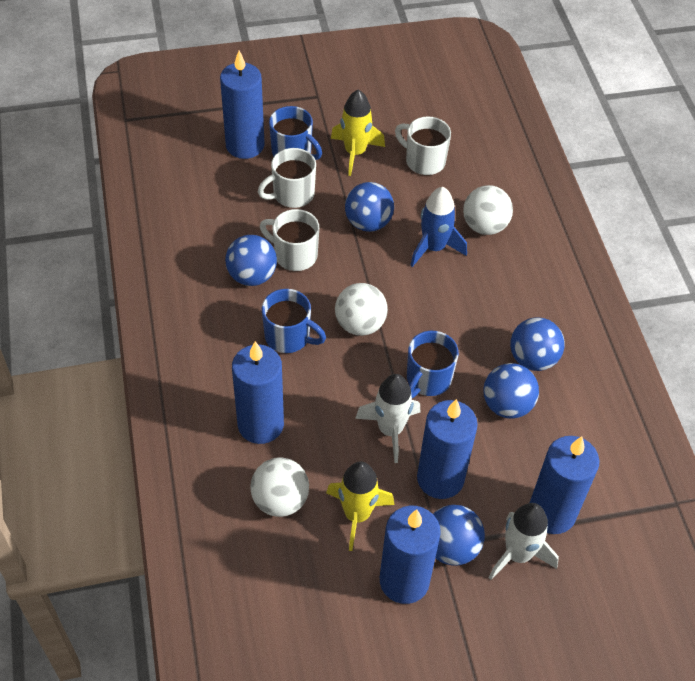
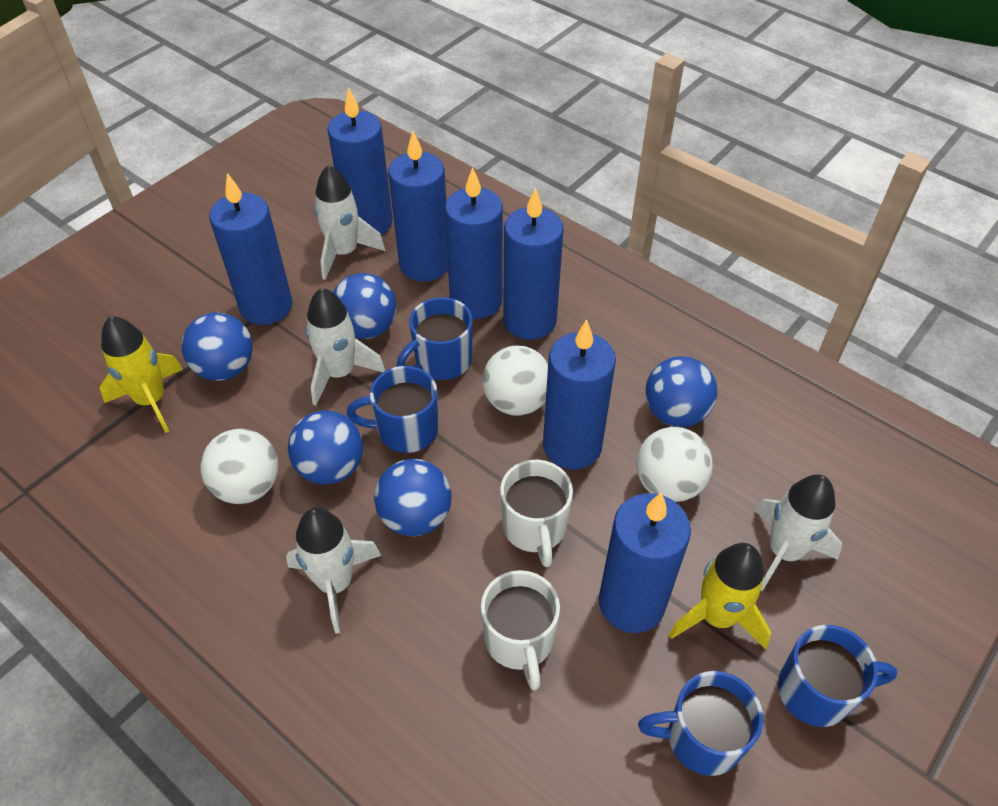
blue candle: [220,50,265,159] [232,341,284,444] [380,506,441,604] [417,399,478,499] [530,436,600,534] = 5 -> [209,173,292,325] [327,88,393,235] [388,131,448,282] [445,167,503,319] [503,188,564,340] [543,319,616,470] [599,492,691,633] = 7
blue mug: [262,289,326,353] [269,106,322,160] [407,331,459,398] = 3 -> [347,366,438,453] [397,297,473,380] [638,671,763,776] [778,625,898,727] = 4
blue rocket: [410,187,467,267] = 1 -> none = 0
white mug: [258,148,316,208] [260,209,319,271] [395,116,451,175] = 3 -> [481,570,560,690] [500,460,573,567] = 2
white rocket: [355,374,420,463] [489,503,559,580] = 2 -> [286,508,381,634] [306,288,385,406] [314,165,385,280] [755,474,842,591] = 4

